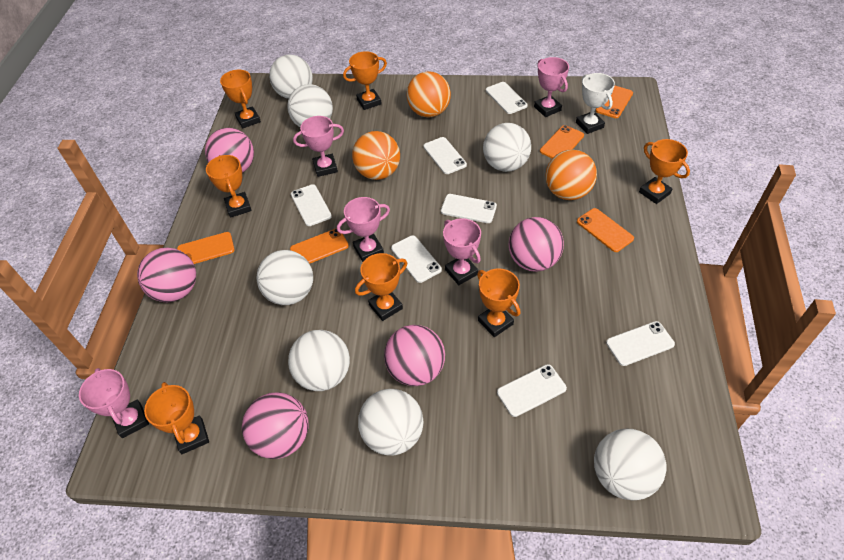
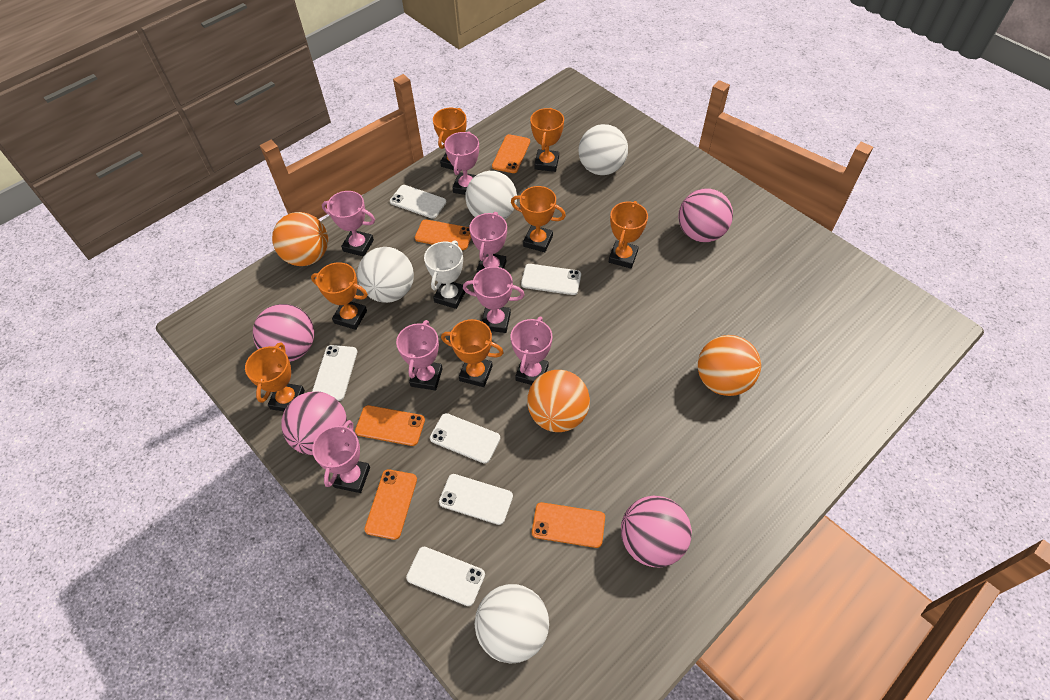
pink ball: [137,248,196,302] [205,128,254,173] [242,392,309,459] [384,325,445,386] [509,217,564,272] = 5 -> [253,304,314,362] [281,391,347,455] [621,496,692,567] [678,189,733,242] = 4
pink trophy: [79,368,149,438] [293,116,344,177] [337,197,390,262] [443,218,481,285] [534,57,569,117] = 5 -> [312,420,370,493] [322,191,375,257] [396,320,443,391] [445,131,479,195] [463,267,525,333] [469,212,507,273] [511,316,552,385] = 7
white ball: [257,250,313,305] [269,55,313,99] [288,84,333,127] [288,330,350,391] [358,389,424,456] [483,123,531,172] [594,429,667,501] = 7 -> [357,247,414,303] [465,171,517,219] [475,584,549,663] [578,124,628,175] = 4
white phone: [291,184,332,226] [391,235,442,283] [423,137,467,174] [441,194,497,223] [486,82,528,114] [497,364,567,417] [606,321,675,366] = 7 -> [312,345,357,401] [390,185,447,219] [406,547,485,606] [430,413,500,464] [439,474,513,525] [521,264,581,295] = 6

